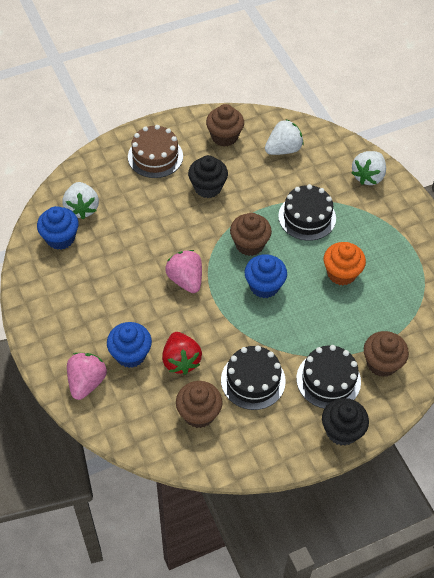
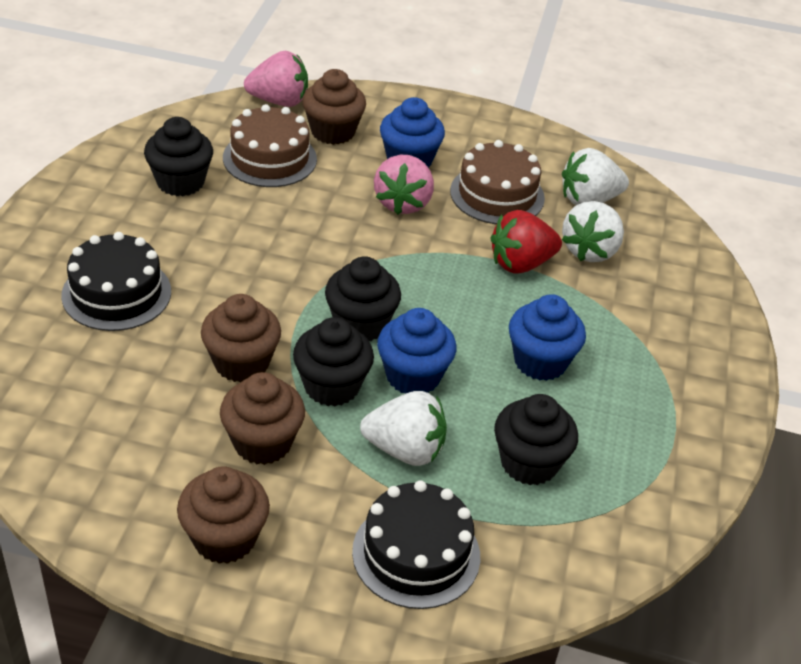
black cake: [221,345,286,410] [278,184,336,241] [296,345,361,409] = 3 -> [61,232,171,331] [352,480,480,609] = 2
black cupcake: [188,155,228,198] [322,398,369,446] = 2 -> [144,117,213,196] [293,317,374,406] [325,256,401,341] [494,394,578,485] = 4
brown cake: [128,125,183,178] = 1 -> [223,104,317,187] [450,140,545,224] = 2
orange cupcake: [324,242,366,285] = 1 -> none = 0

